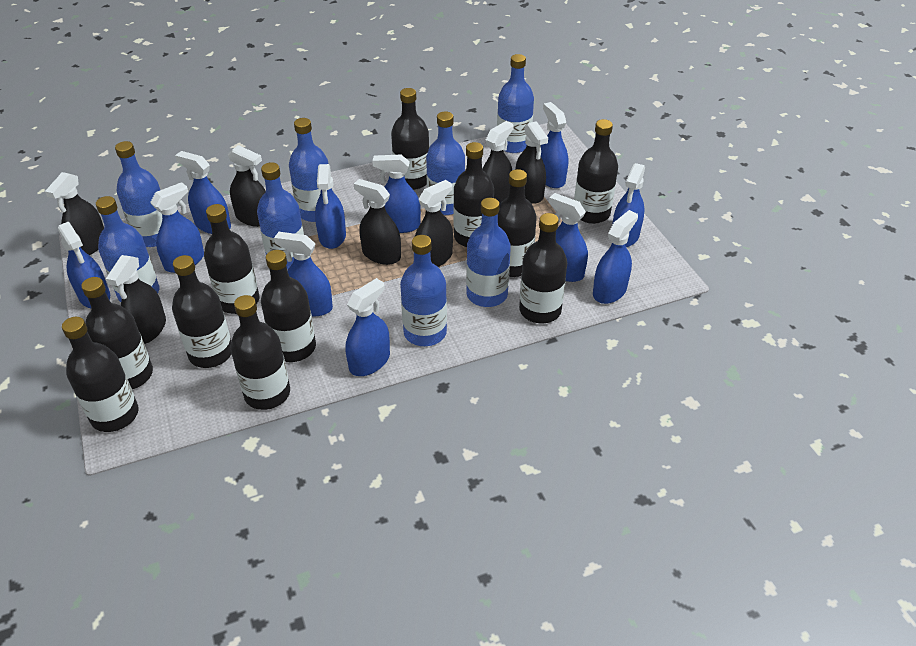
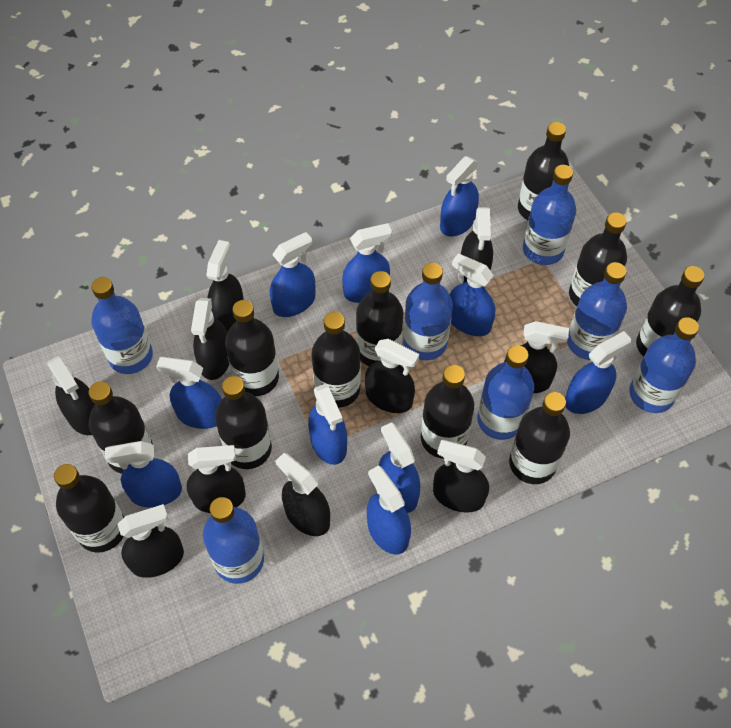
black spray bottle: [45,172,104,255] [106,255,166,344] [228,145,266,227] [354,179,401,265] [415,180,453,267] [482,121,514,203] [515,121,548,204] = 7 -> [47,356,96,435] [118,504,184,578] [186,445,246,513] [191,298,229,380] [206,240,244,333] [276,453,330,536] [365,339,419,413] [433,440,489,513] [461,207,493,283] [504,321,569,393] = 10
blue bottle: [96,196,159,302] [115,141,162,247] [257,162,304,270] [289,118,329,222] [400,235,447,346] [426,111,465,215] [466,198,511,307] [497,54,534,153] = 8 -> [91,277,153,374] [203,497,264,584] [403,263,453,360] [477,345,534,440] [523,165,576,265] [567,262,627,360] [629,317,699,413] = 7
blue spray bottle: [58,222,110,308] [150,182,204,273] [175,151,231,234] [274,232,333,316] [315,164,346,249] [346,278,390,376] [372,155,421,233] [541,102,568,188] [549,193,588,282] [593,210,638,304] [612,163,645,247] = 11 -> [105,441,182,507] [156,357,222,429] [270,232,315,317] [308,384,347,465] [342,223,392,303] [367,465,411,555] [379,422,420,513] [440,156,479,236] [450,254,495,336] [565,331,631,414] = 10

